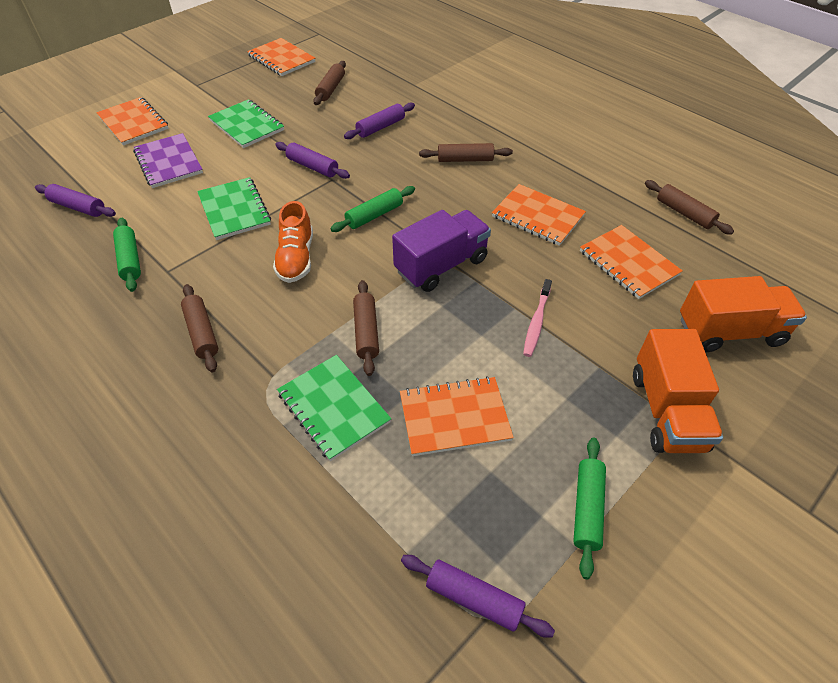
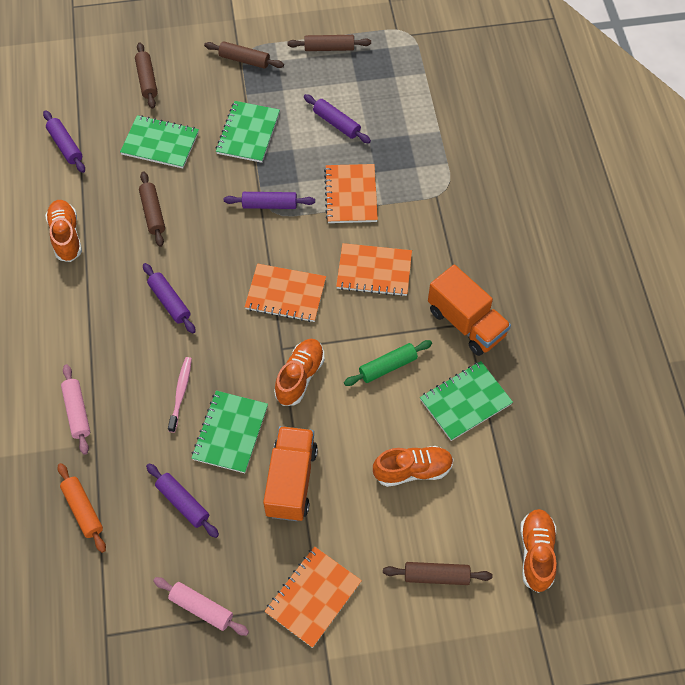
green notebook: [197,177,271,240] [208,99,284,148] [277,355,391,461] = 3 -> [120,115,199,169] [192,391,268,473] [216,101,280,163] [420,361,513,441] = 4
green rolling pin: [113,218,141,292] [330,186,415,232] [573,438,606,579] = 3 -> [344,340,432,386] = 1
orange notebook: [96,97,169,146] [247,38,316,76] [400,376,514,456] [492,184,586,246] [580,225,683,299] = 5 -> [245,264,326,322] [265,546,362,648] [324,164,378,223] [336,243,412,296] = 4
orange rolling pin: none = 0 -> [58,463,106,553] = 1
orange shoe: [273,201,313,283] = 1 -> [45,200,82,262] [274,339,324,406] [373,446,454,487] [520,509,557,593] = 4
pink rolling pin: none = 0 -> [61,364,90,455] [153,577,249,636] = 2
purple notebook: [133,133,203,188] = 1 -> none = 0
purple rolling pin: [35,184,116,217] [275,142,350,179] [344,103,415,139] [401,555,555,638] = 4 -> [43,110,85,173] [143,263,196,334] [146,463,219,538] [224,192,315,209] [304,94,371,143] = 5
purple truck: [392,210,491,292] = 1 -> none = 0

